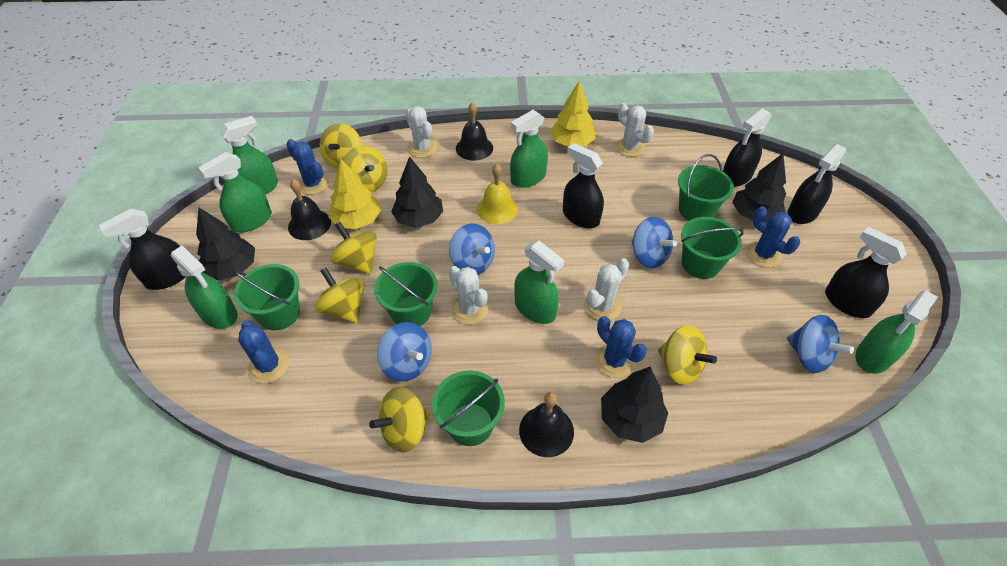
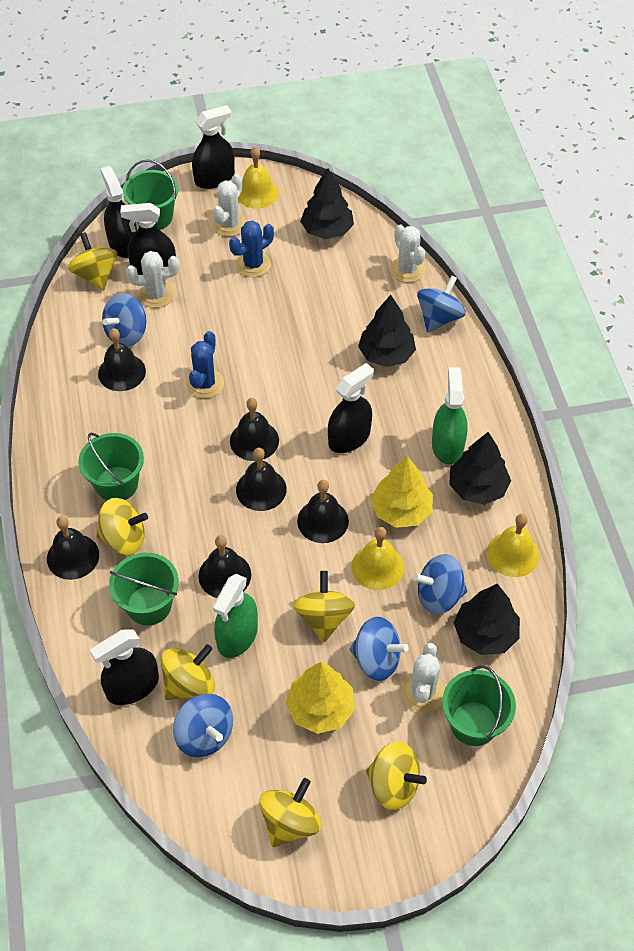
black bell: [288,179,331,240] [456,102,493,160] [519,392,574,457] = 3 -> [47,516,99,580] [98,328,146,391] [198,535,251,598] [230,398,279,461] [236,448,287,511] [297,480,349,543] = 6
blue cactus: [238,320,289,383] [286,139,329,195] [595,316,647,378] [746,206,800,267] = 4 -> [186,331,224,398] [229,221,274,277] = 2
blue spinning top: [377,322,432,382] [449,224,495,275] [632,217,677,268] [787,315,854,373] = 4 -> [102,293,146,347] [173,694,233,757] [350,617,409,681] [413,554,467,615] [417,275,466,333] = 5
green bucket: [234,264,300,331] [374,262,438,326] [432,370,505,446] [678,154,734,221] [681,217,744,279] = 5 -> [78,433,144,501] [109,553,179,625] [123,160,178,230] [442,665,516,746] = 4
green spray bottle: [171,246,237,329] [198,152,272,232] [219,116,278,195] [510,110,548,188] [514,240,565,324] [855,290,938,374] = 6 -> [213,574,258,658] [432,367,468,464] = 2
yellow bell: [477,164,518,224] = 1 -> [238,147,279,209] [352,527,404,590] [487,514,539,577] = 3

